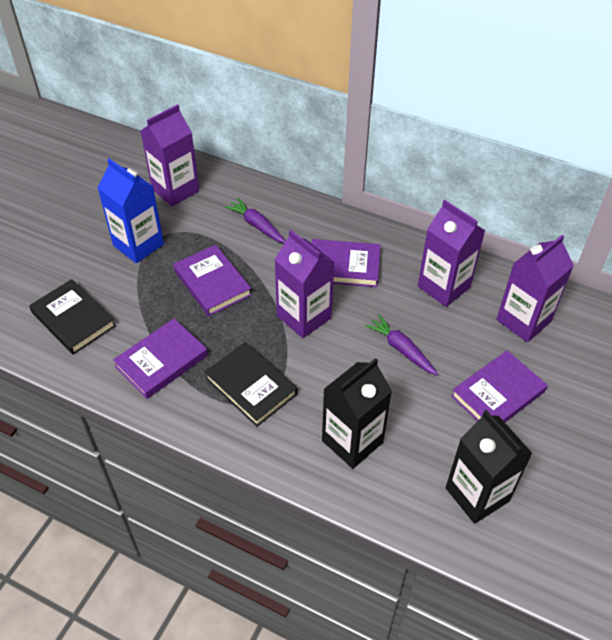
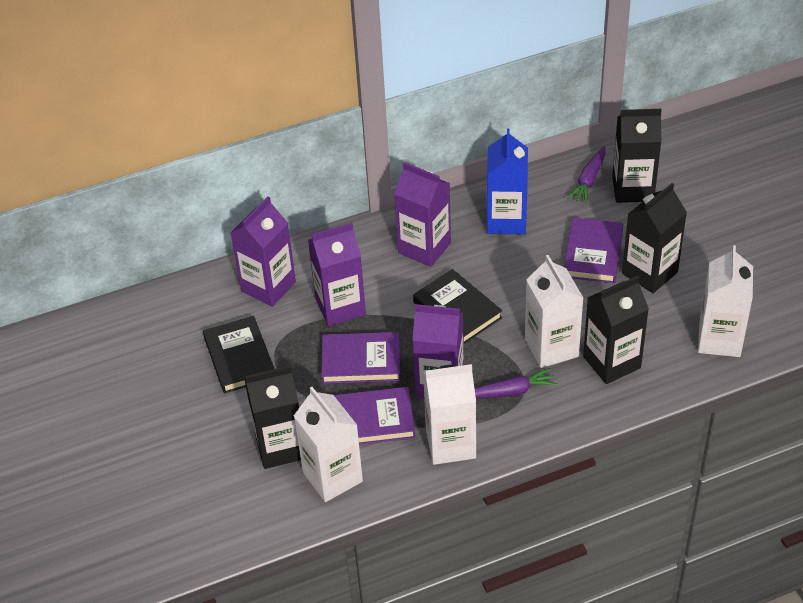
black carton: [322,358,392,469] [446,410,533,524] = 2 -> [244,366,301,469] [583,276,649,384] [612,109,662,203] [622,183,687,293] = 4
purple book: [113,319,208,399] [173,245,252,316] [312,239,380,287] [451,350,548,422] = 4 -> [321,332,401,384] [334,387,415,445] [564,217,624,283] = 3
white carton: none = 0 -> [294,387,363,502] [423,364,476,465] [525,255,583,368] [698,245,753,357] = 4

